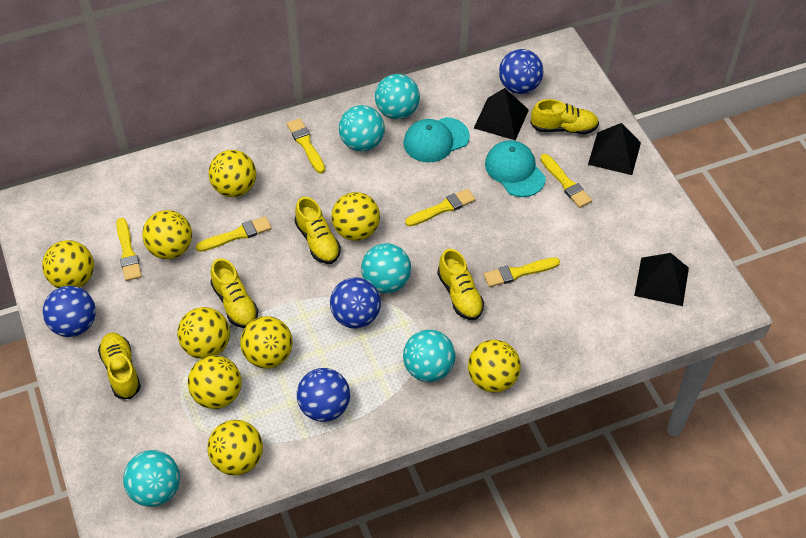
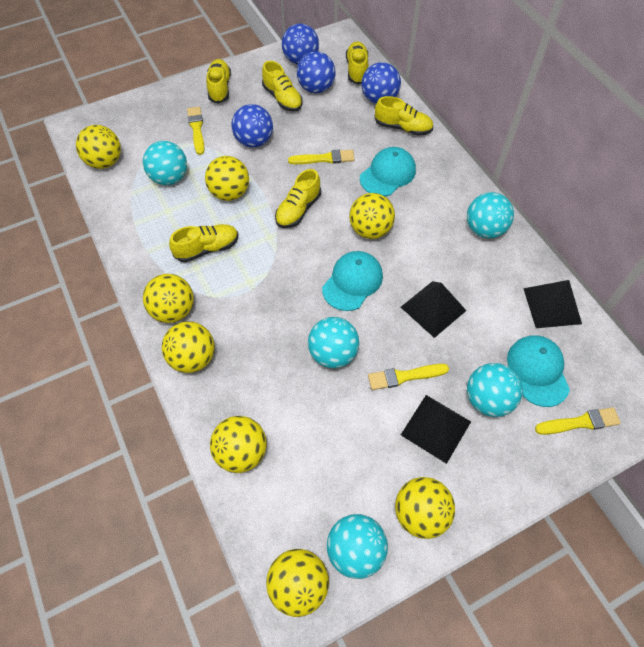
turquoise cap: [403,117,470,163] [485,140,546,197] = 2 -> [322,251,383,311] [360,147,416,196] [507,335,570,407] = 3
yellow ball: [42,240,94,288] [142,210,192,259] [177,307,230,359] [188,356,242,409] [207,420,263,475] [208,150,256,197] [240,316,293,369] [331,192,380,241] [468,340,521,393] = 9 -> [76,125,121,169] [143,274,194,323] [162,321,215,373] [205,156,249,201] [210,416,267,473] [266,549,329,617] [349,193,395,239] [395,477,455,539] = 8
yellow brush: [116,218,142,281] [196,216,272,252] [287,118,325,173] [405,189,476,227] [483,257,560,287] [540,154,592,208] = 6 -> [187,107,205,155] [288,150,355,164] [368,364,449,390] [535,407,621,435] = 4
yellow shoe: [98,332,141,399] [211,258,258,328] [295,197,341,264] [437,249,484,320] [530,99,599,134] = 5 -> [169,224,238,262] [206,59,231,104] [262,61,303,112] [275,169,321,228] [346,41,368,85] [375,96,433,136] = 6

